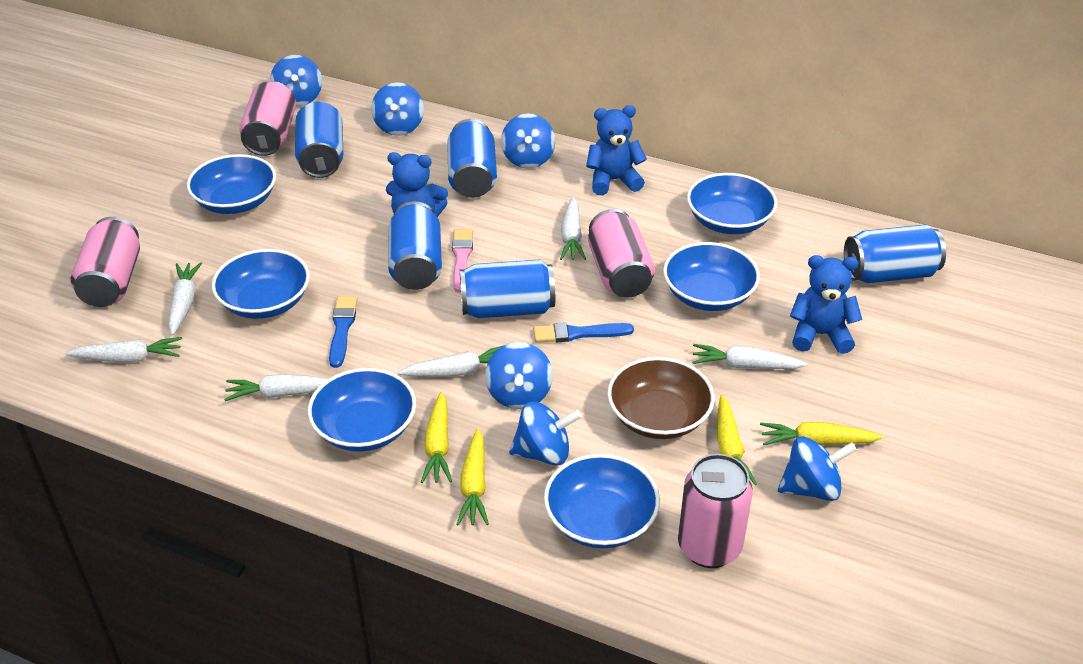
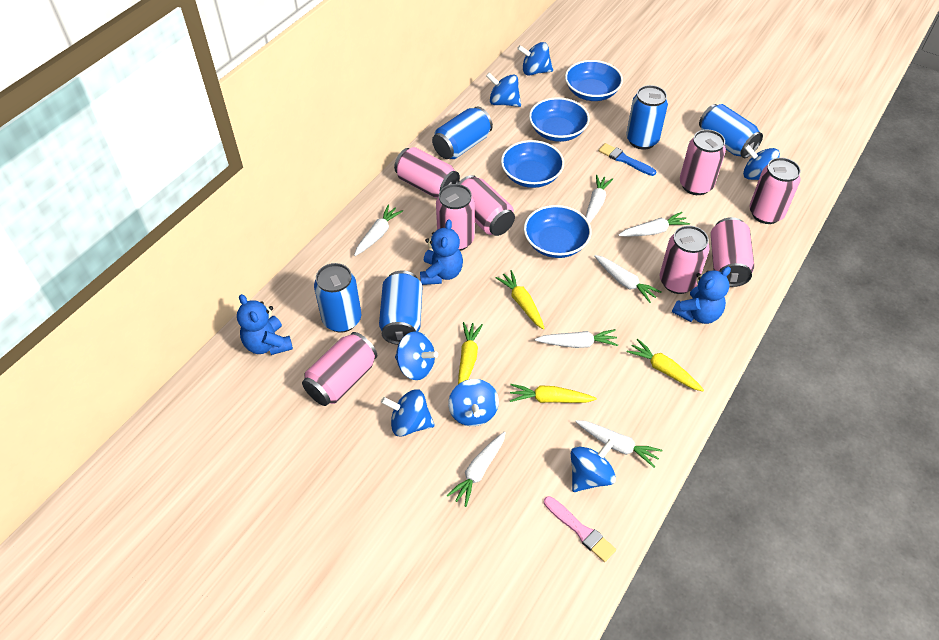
blue bowl: [187,154,276,214] [212,249,310,319] [308,368,416,452] [544,454,660,548] [663,242,760,311] [687,173,777,234] = 6 -> [501,140,564,188] [524,205,592,258] [529,97,590,142] [565,60,623,101] = 4
blue brush: [329,296,358,368] [533,323,634,343] = 2 -> [599,143,656,176] = 1
blue spinning top: [270,55,322,106] [371,82,424,136] [485,342,553,409] [501,114,555,168] [509,401,582,465] [778,436,857,501] = 6 -> [381,389,435,436] [395,331,438,380] [448,379,499,426] [486,72,521,107] [517,42,553,75] [571,439,616,492] [743,144,780,180] = 7
brown bowl: [607,357,715,439] = 1 -> none = 0
pink can: [71,217,140,307] [240,81,296,156] [588,209,655,298] [678,454,753,568] = 4 -> [302,332,377,406] [394,147,460,198] [436,184,475,251] [458,175,515,236] [660,225,710,294] [680,130,726,195] [711,217,754,287] [749,157,801,224] = 8
white carrot: [65,337,182,363] [169,262,202,335] [224,374,329,401] [398,346,502,377] [560,196,586,260] [692,344,808,369] = 6 -> [354,204,403,256] [446,431,506,507] [535,329,618,348] [575,420,663,468] [585,175,613,223] [594,255,661,303] [618,212,690,237] = 7

